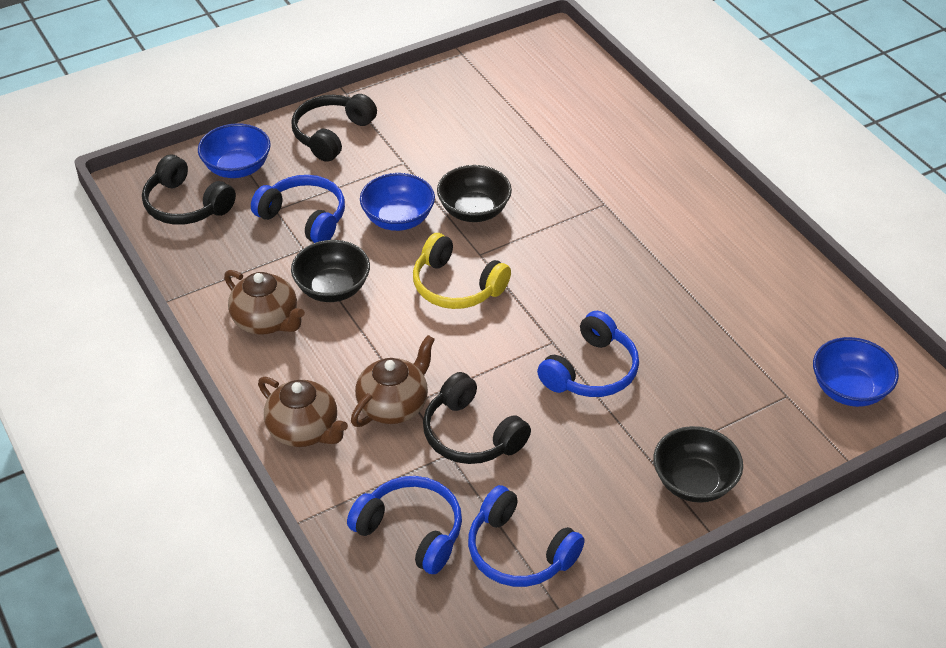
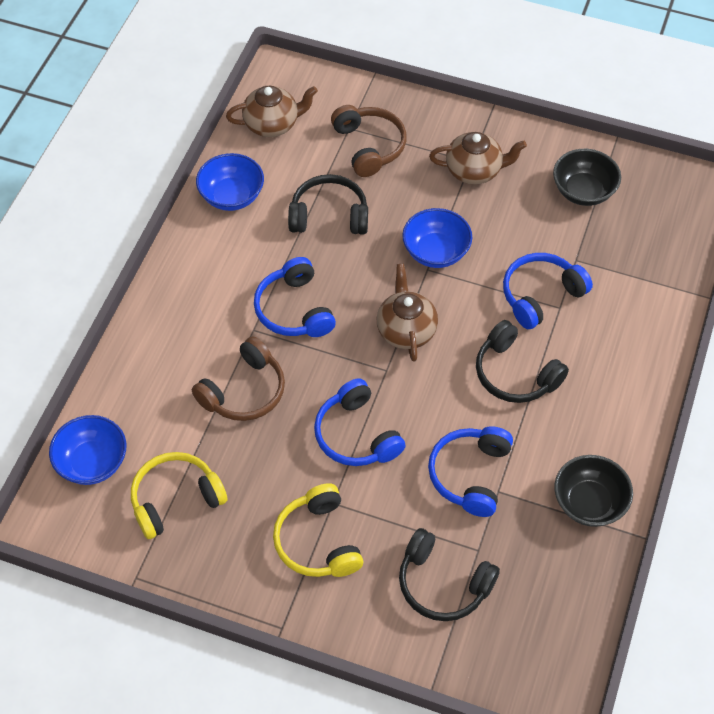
black bowl: [291,240,370,302] [437,165,512,222] [653,426,743,503] = 3 -> [553,149,621,206] [555,455,633,527] = 2
brown headphones: none = 0 -> [192,336,285,421] [331,105,407,177] = 2
yellow headphones: [413,233,511,309] = 1 -> [131,452,228,539] [273,483,363,577] = 2

